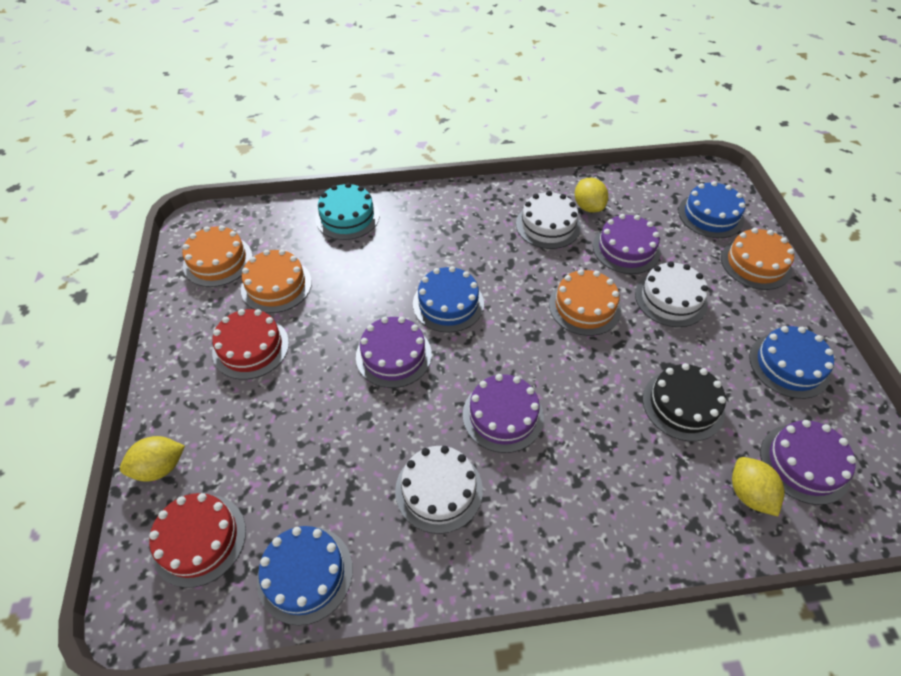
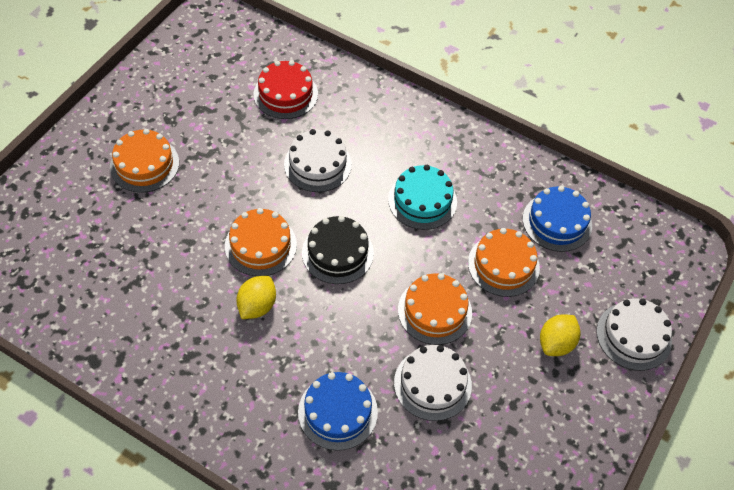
blue cake: [257,526,353,625] [413,266,484,333] [678,181,745,238] [749,326,834,399] = 4 -> [298,372,378,451] [523,186,592,252] = 2
purple cake: [356,317,432,388] [463,374,544,453] [593,214,661,274] [760,420,856,505] = 4 -> none = 0
red cake: [149,493,246,588] [212,309,289,380] = 2 -> [253,60,318,119] = 1
yellow lemon: [120,436,185,482] [575,178,608,213] [732,457,785,516] = 3 -> [236,276,276,319] [540,314,581,356] = 2

